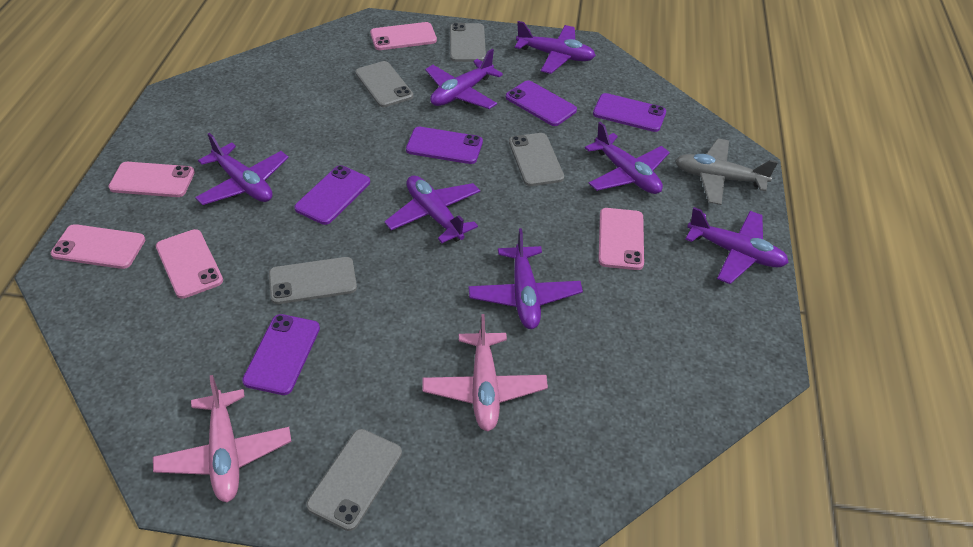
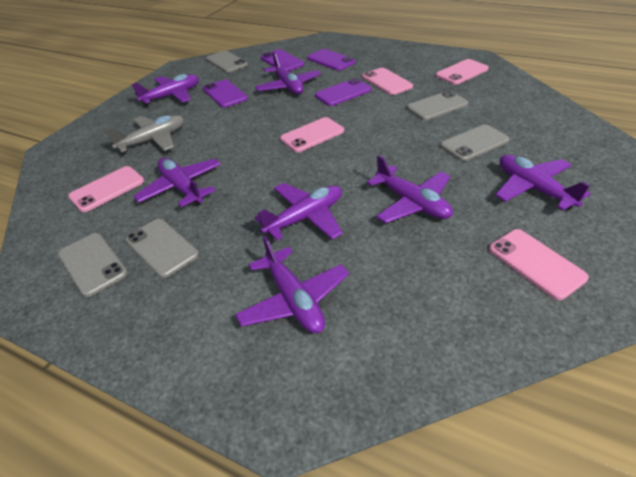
pink plane: [153,375,292,502] [423,314,548,431] = 2 -> none = 0
purple phone: [242,314,320,395] [294,165,370,225] [406,127,483,164] [506,80,577,126] [593,93,666,132] = 5 -> [203,79,248,108] [261,49,304,71] [307,49,356,71] [315,78,371,106] = 4

